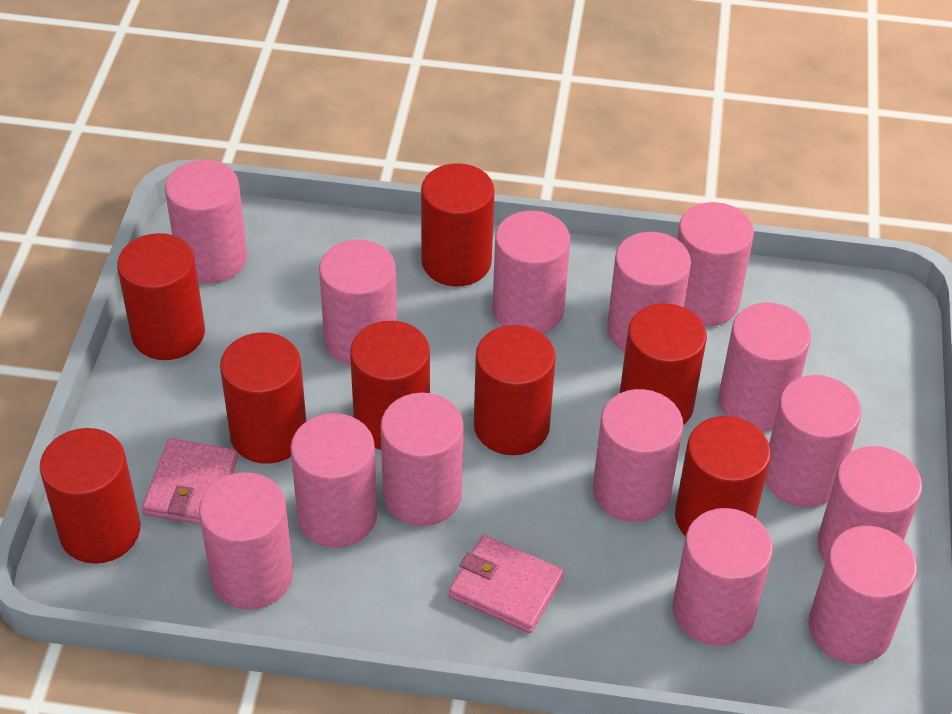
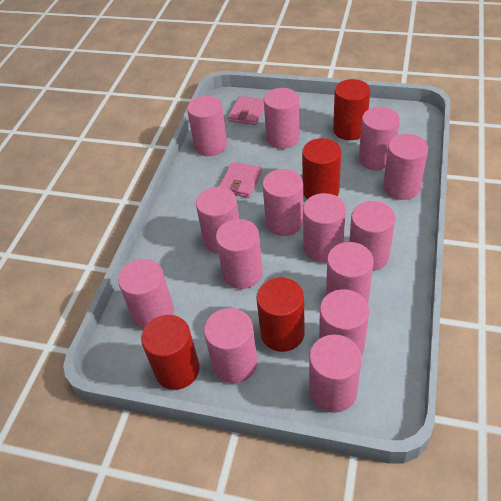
red cylinder: [40,428,140,564] [117,233,205,360] [220,332,306,464] [350,321,430,450] [421,163,494,287] [474,325,556,455] [620,304,707,425] [675,416,771,537] = 8 -> [141,315,200,390] [256,278,305,352] [302,138,341,199] [333,79,370,140] = 4

